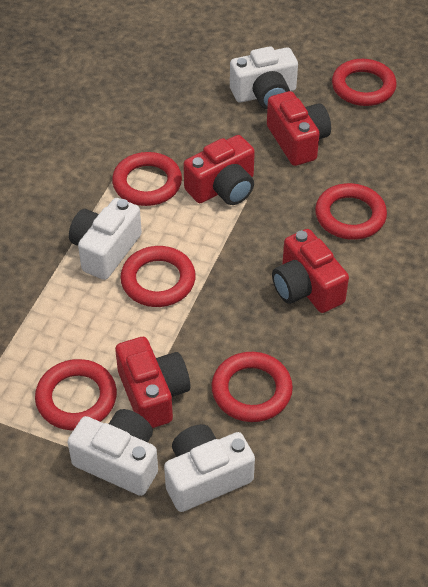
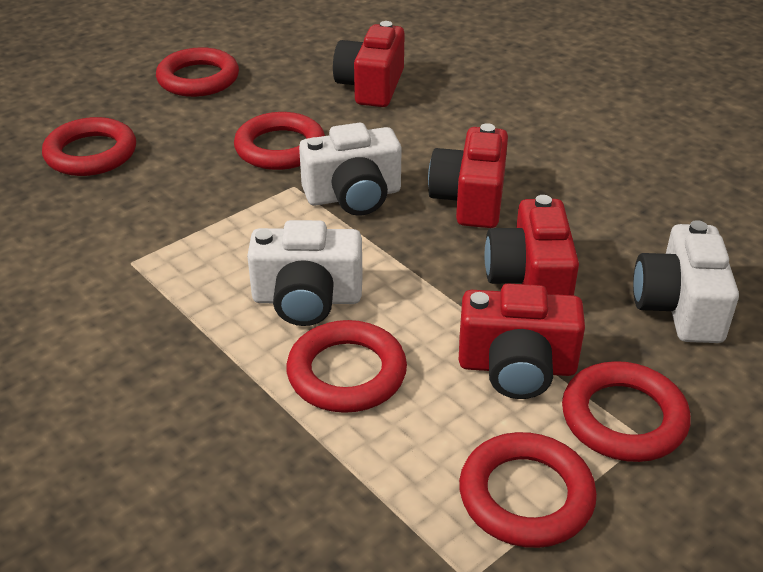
white camera: [67,409,158,496] [69,198,142,280] [164,424,255,512] [230,46,298,109] = 4 -> [247,220,363,326] [299,123,402,216] [633,220,739,343] = 3

